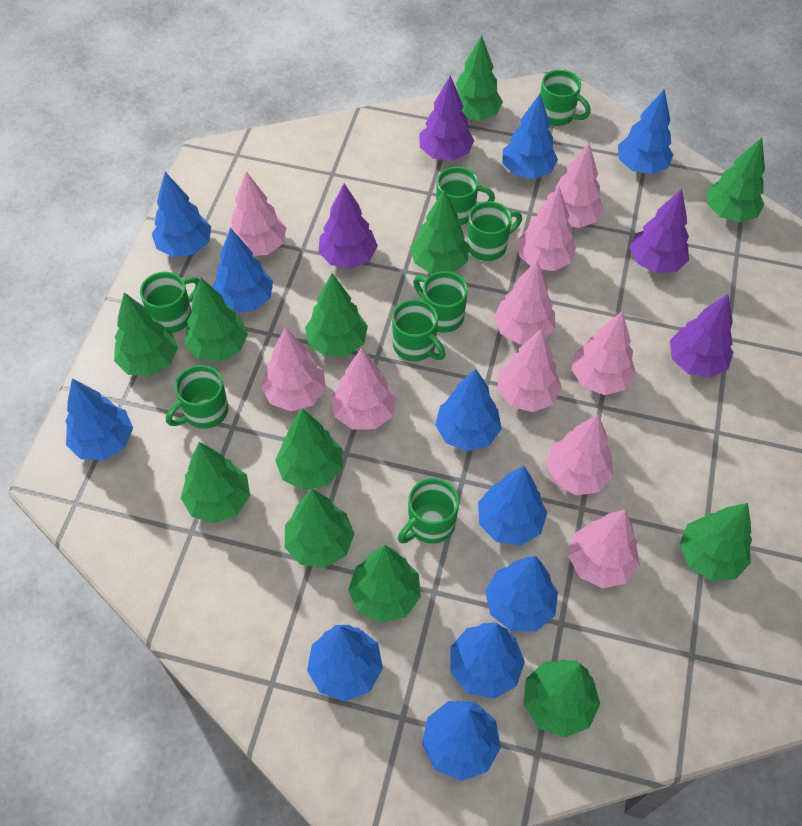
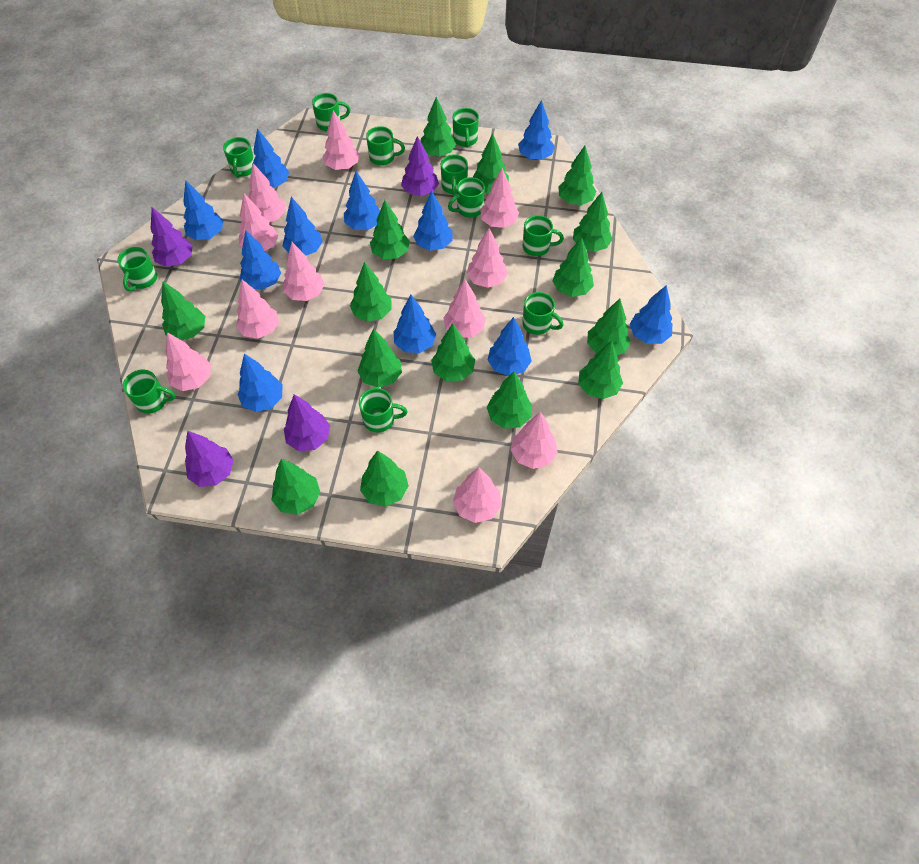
green mug: [140,272,200,333] [166,365,229,429] [392,299,445,361] [398,478,459,544] [413,271,468,333] [436,167,495,225] [467,201,522,261] [540,70,591,126] = 8 -> [118,247,157,291] [123,370,175,414] [223,137,254,178] [312,93,351,131] [359,388,408,433] [366,126,405,166] [441,154,468,196] [448,177,485,218] [453,108,479,148] [522,292,564,335] [523,215,564,256] = 11
green tree: [114,292,178,376] [181,442,250,523] [185,278,248,362] [275,408,342,490] [285,489,355,568] [305,273,368,356] [348,545,421,623] [410,189,470,274] [456,35,503,121] [523,659,600,737] [679,503,752,581] [707,137,765,223] = 12 -> [161,281,205,340] [272,459,320,515] [350,262,391,322] [357,329,402,388] [360,450,409,507] [370,200,410,259] [421,97,456,157] [431,323,475,381] [473,134,509,193] [487,371,532,429] [553,237,594,297] [558,146,597,205] [573,192,613,252] [578,340,623,399] [587,298,630,355] = 15
pink tree: [227,171,286,256] [261,327,326,411] [331,347,397,430] [494,260,555,344] [497,328,562,412] [517,186,576,271] [546,414,613,495] [547,143,604,228] [568,510,640,588] [572,311,636,395] = 10 -> [165,332,211,391] [236,279,279,339] [239,194,279,251] [248,163,286,222] [283,242,325,301] [322,110,359,170] [443,279,486,337] [453,467,501,523] [467,228,508,288] [480,168,519,228] [510,412,558,469] = 11

